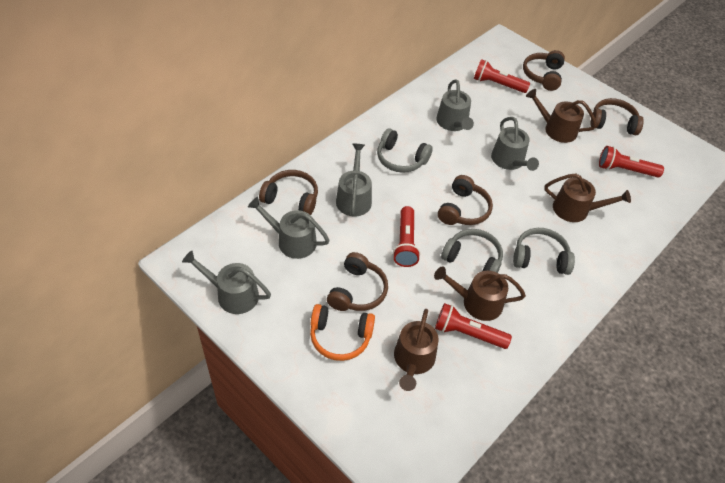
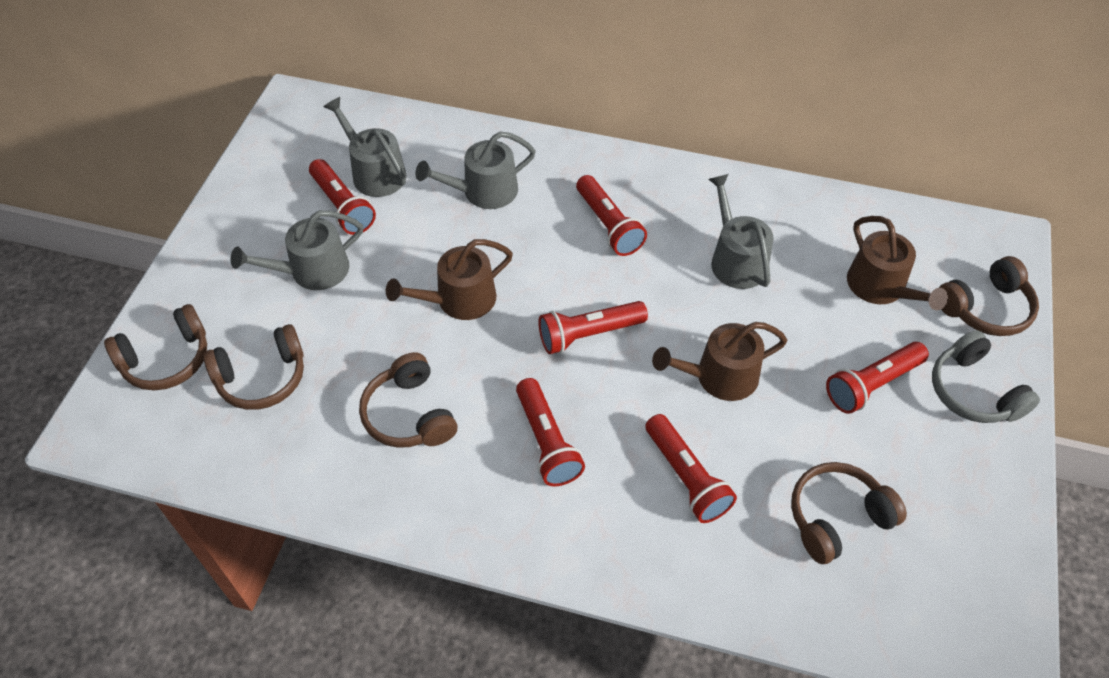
brown watering can: [394,309,439,391] [434,266,526,321] [526,89,597,143] [544,173,631,222] = 4 -> [386,239,513,320] [652,322,787,401] [847,216,948,310] = 3
grey headphones: [377,128,433,173] [441,229,503,273] [513,228,575,275] = 3 -> [932,330,1040,423] = 1
grey watering can: [182,251,271,314] [248,197,330,259] [336,144,372,216] [436,79,474,131] [491,117,539,171] = 5 -> [231,210,363,290] [324,97,406,197] [415,131,536,209] [709,174,774,289] = 4
orange headphones: [310,304,375,361] = 1 -> none = 0
red flashlight: [393,206,421,267] [435,303,512,349] [474,59,530,93] [599,146,664,177] = 4 -> [309,159,376,235] [516,378,585,486] [538,301,648,354] [576,175,647,256] [645,414,737,523] [826,342,929,414] = 6

